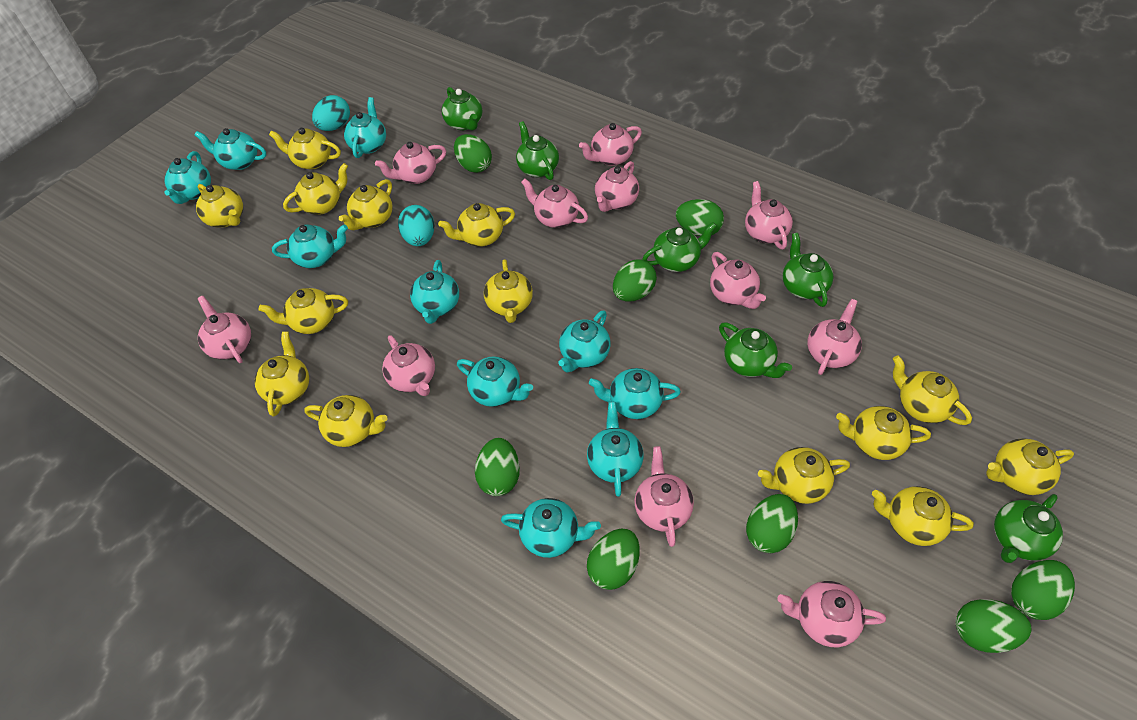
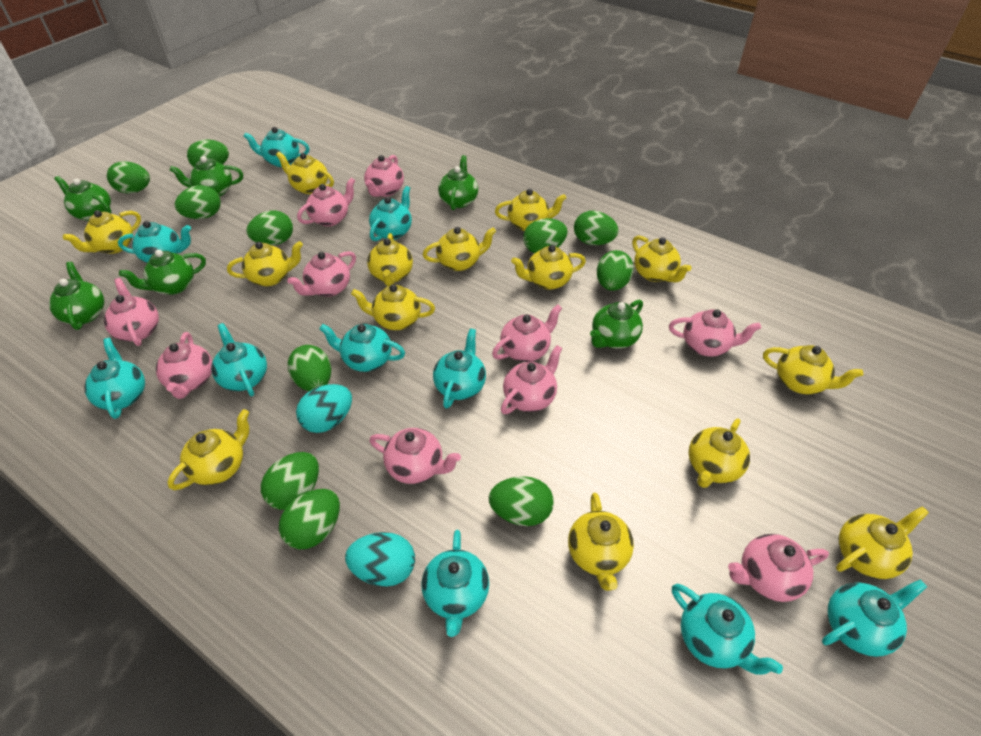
green egg: [454,134,492,173] [475,438,520,496] [587,529,640,590] [613,259,657,302] [676,199,724,236] [746,494,798,553] [956,599,1032,653] [1011,560,1075,620] = 8 -> [107,161,150,193] [175,185,221,219] [187,139,229,167] [246,210,293,245] [261,452,319,510] [279,489,340,549] [288,345,331,391] [489,476,554,526] [523,218,568,253] [574,211,619,245] [597,250,634,291] = 11
pink teapot: [197,296,251,363] [375,142,446,184] [382,335,435,396] [521,178,588,228] [579,123,642,166] [595,161,639,212] [634,446,694,547] [710,252,766,309] [745,181,793,249] [777,581,886,647] [807,299,862,375] = 11 -> [104,278,159,346] [156,332,212,399] [287,251,356,297] [297,178,355,227] [364,155,404,197] [369,428,461,484] [492,304,562,362] [501,345,562,414] [669,309,761,357] [728,534,829,602] = 10

